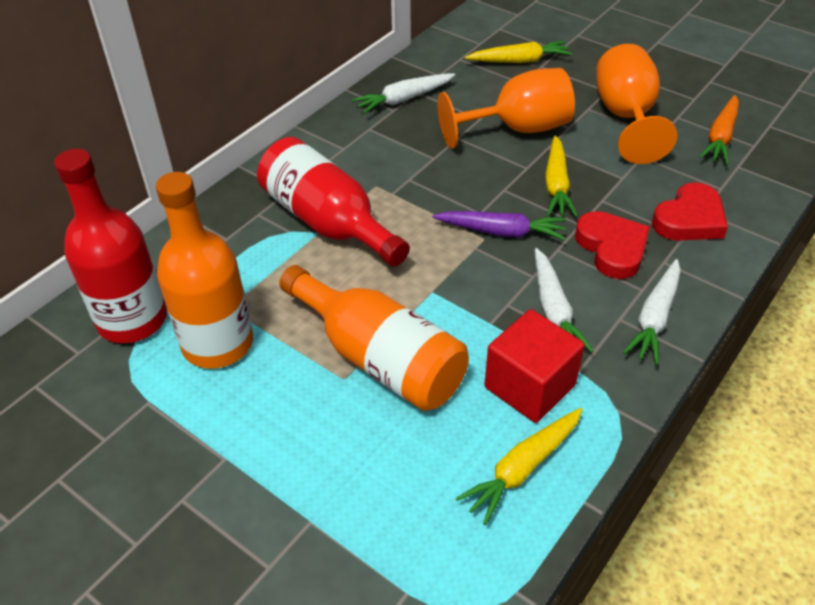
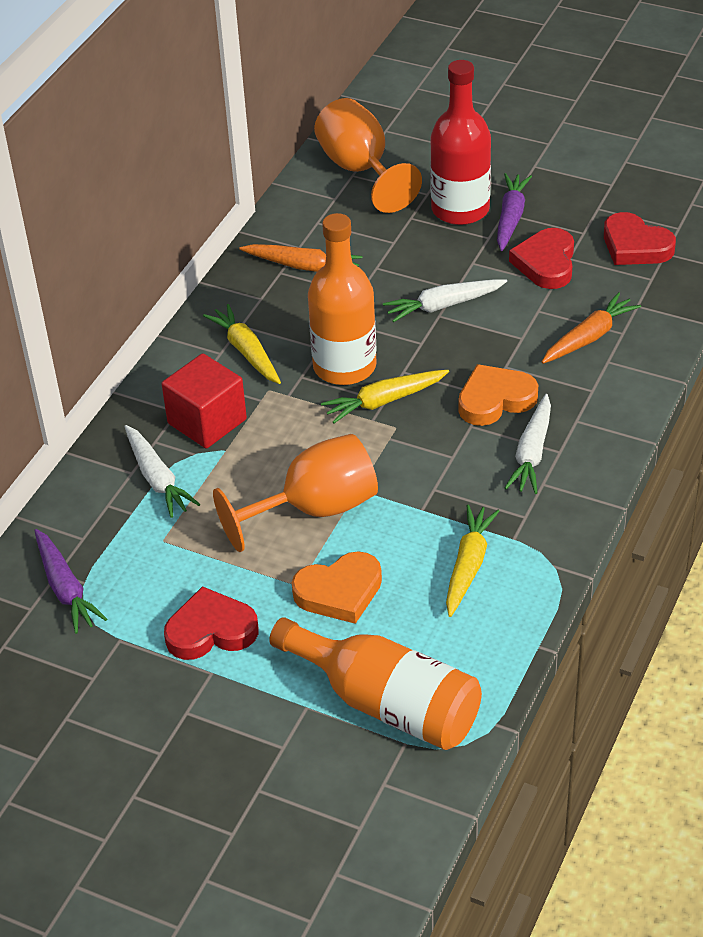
orange carrot: [699,95,739,165] = 1 -> [239,244,362,272] [542,292,641,364] = 2
orange heart: none = 0 -> [292,551,382,624] [458,364,538,426] = 2
purple carrot: [433,211,566,240] = 1 -> [34,529,107,634] [497,173,532,251] = 2
red bottle: [54,149,167,343] [257,137,410,267] = 2 -> [430,60,491,225] = 1
red heart: [575,211,650,279] [652,182,728,241] = 2 -> [164,586,258,660] [509,228,574,289] [604,212,676,265] = 3

